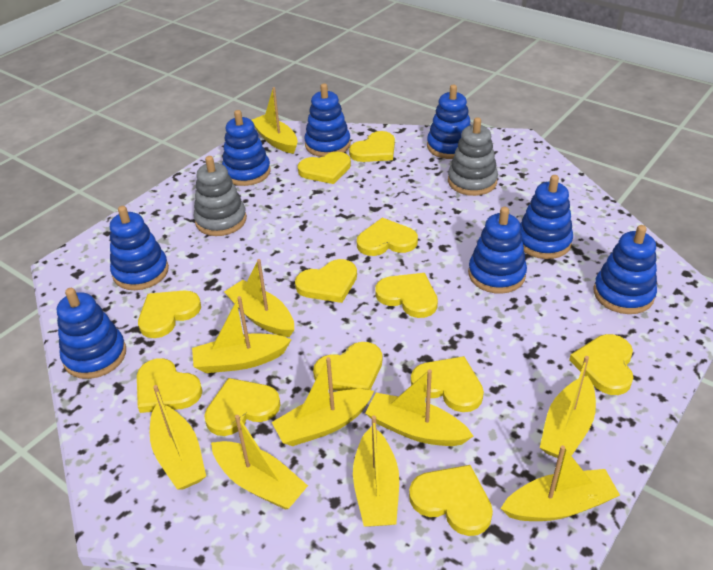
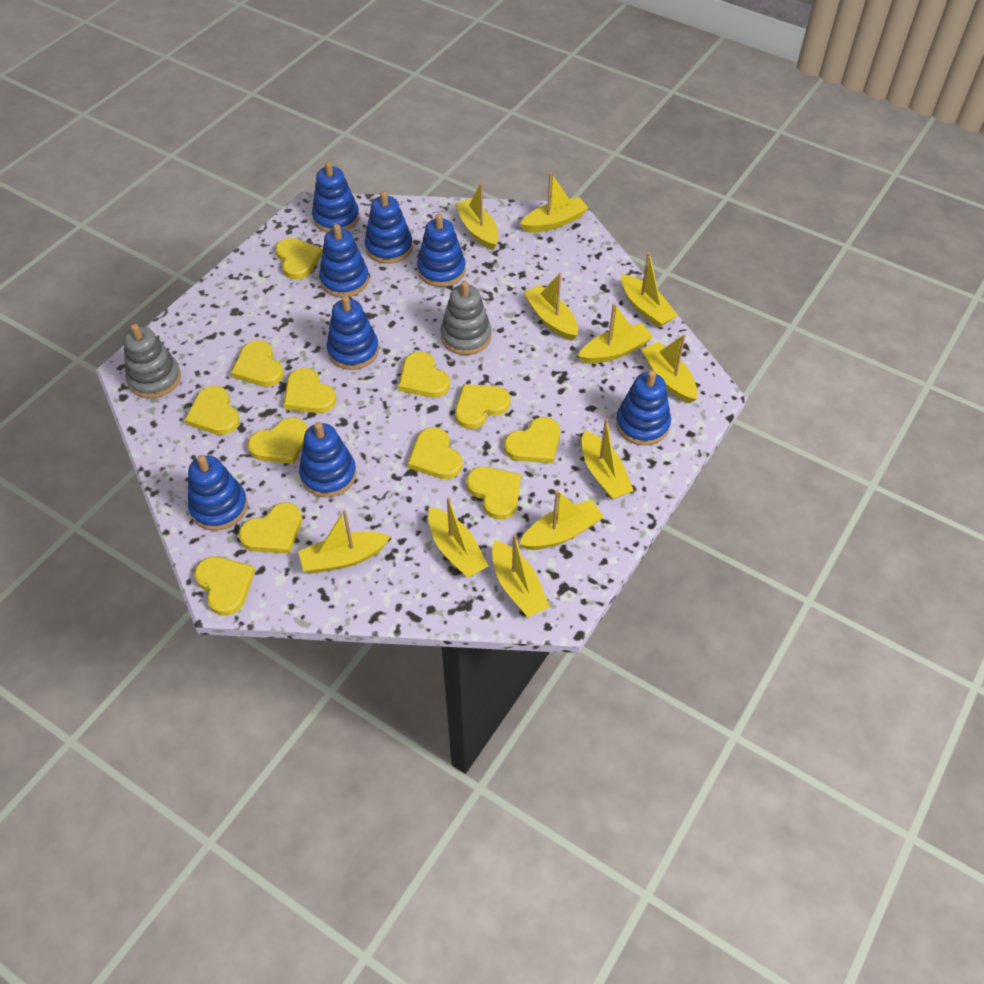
yellow boat: [150,385,206,490] [192,296,292,373] [211,415,308,510] [224,259,294,337] [252,87,298,154] [272,357,374,446] [353,415,399,526] [365,369,473,446] [500,445,620,521] [540,356,596,458] = 10 -> [298,510,391,573] [428,497,488,578] [455,183,499,250] [492,534,550,617] [519,490,604,550] [520,172,589,233] [523,273,578,341] [578,303,653,364] [582,419,634,499] [621,252,678,328] [641,334,698,403] = 11

